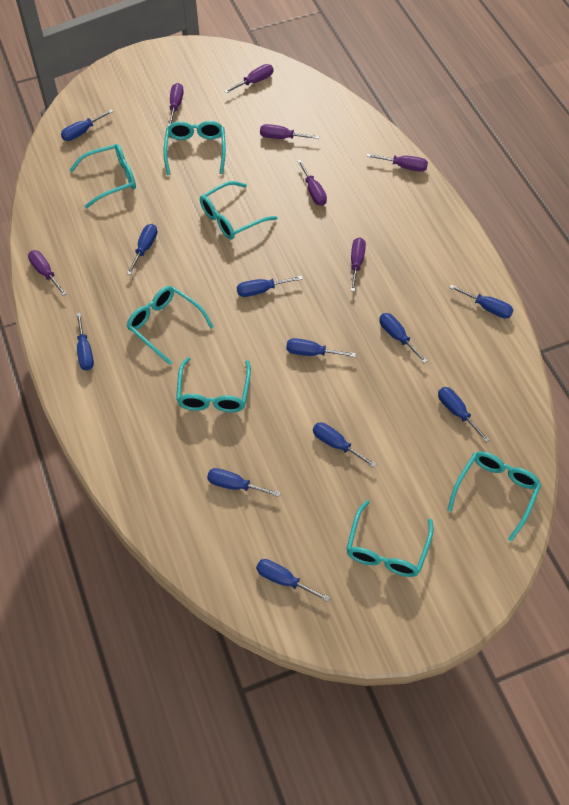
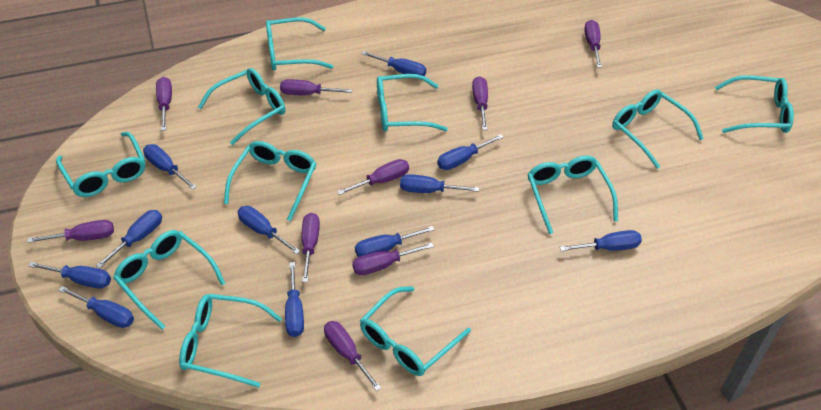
purple screwdriver: [28,250,67,296] [168,83,184,127] [224,64,274,94] [260,124,320,139] [298,160,327,206] [350,238,366,292] [366,153,428,172] = 7 -> [27,220,114,243] [156,77,172,131] [280,79,352,95] [301,213,320,282] [324,321,381,391] [337,159,409,195] [352,243,434,275] [472,76,488,130] [584,20,602,68] = 9
turquoise glasses: [70,144,136,208] [127,286,214,365] [163,121,226,175] [176,357,251,412] [200,181,278,239] [346,500,433,577] [447,452,541,542] = 7 -> [56,132,145,197] [113,230,226,330] [179,294,282,388] [198,68,285,145] [224,141,317,221] [266,17,333,71] [360,286,471,376] [377,74,448,132] [527,156,618,234] [612,89,704,169] [715,75,794,133] = 11

